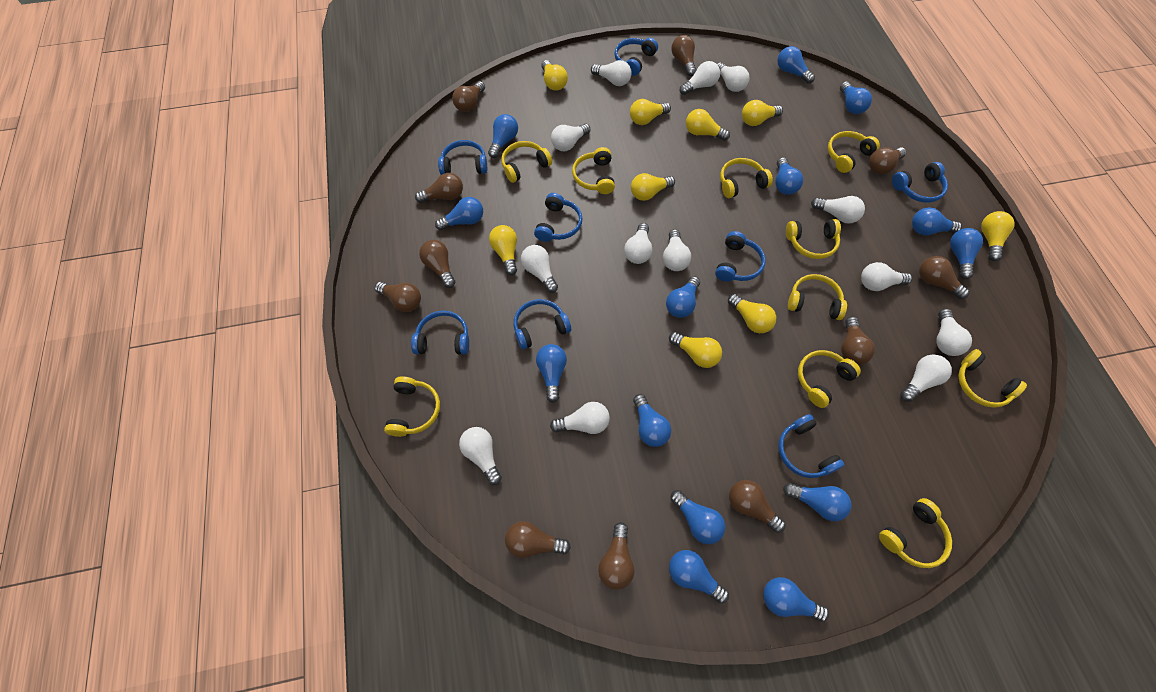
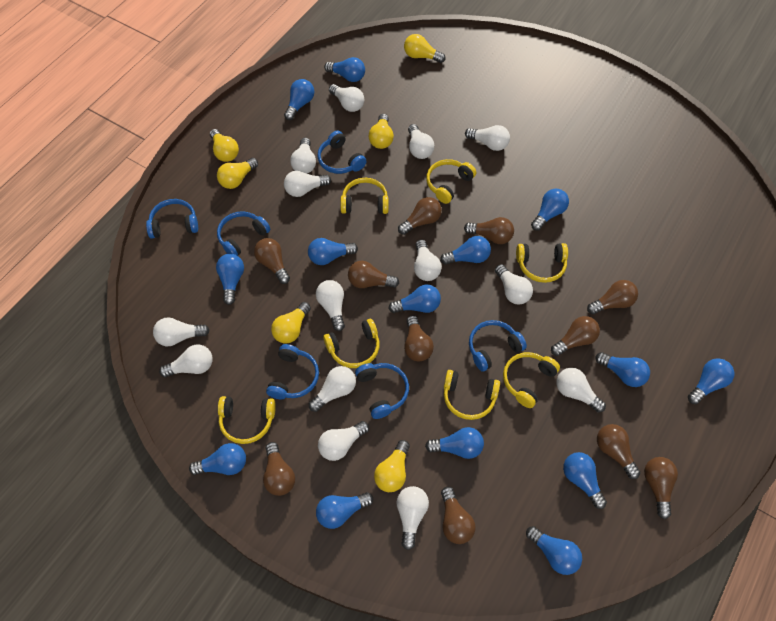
blue headphones: [411,311,469,355] [438,140,487,175] [514,299,571,350] [534,193,582,242] [614,38,658,76] [715,231,766,282] [778,414,844,478] [892,162,948,203] = 8 -> [146,199,198,239] [217,211,270,256] [266,344,319,399] [317,130,366,174] [355,363,409,419] [469,320,527,372] = 6
white light bulb: [459,427,502,485] [521,245,558,293] [550,402,610,434] [551,124,591,151] [591,60,632,86] [624,223,652,264] [663,229,691,271] [680,61,720,95] [717,62,749,92] [811,196,865,224] [861,262,912,291] [900,355,952,402] [936,309,972,356] = 13 -> [153,317,210,346] [159,345,213,378] [284,171,331,197] [290,138,316,173] [309,366,356,412] [316,280,345,331] [318,421,369,461] [329,84,364,112] [396,486,429,550] [408,124,434,159] [414,240,442,281] [465,125,510,151] [495,264,533,305] [556,368,606,412] = 14
yellow headphones: [384,376,440,437] [501,141,552,183] [572,147,615,194] [720,158,773,198] [786,219,841,259] [788,274,847,320] [798,350,861,408] [828,131,880,173] [879,498,952,568] [958,349,1027,408] = 10 -> [218,396,276,444] [323,319,380,368] [340,178,388,214] [426,159,476,204] [444,370,500,420] [503,352,560,408] [516,243,568,283] = 7
yellow light bulb: [489,225,517,275] [541,60,568,91] [630,99,671,125] [631,173,675,201] [669,332,722,368] [686,109,730,141] [728,294,776,333] [742,100,783,126] [981,211,1014,261] = 9 -> [210,129,239,162] [217,158,258,189] [271,302,311,344] [369,114,394,149] [374,440,410,492] [404,34,445,63] = 6

